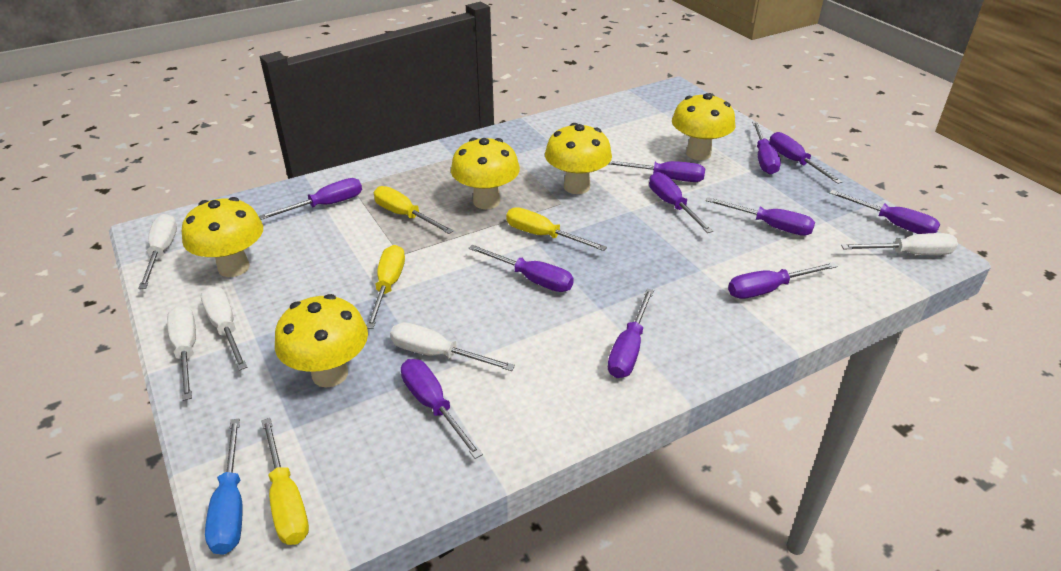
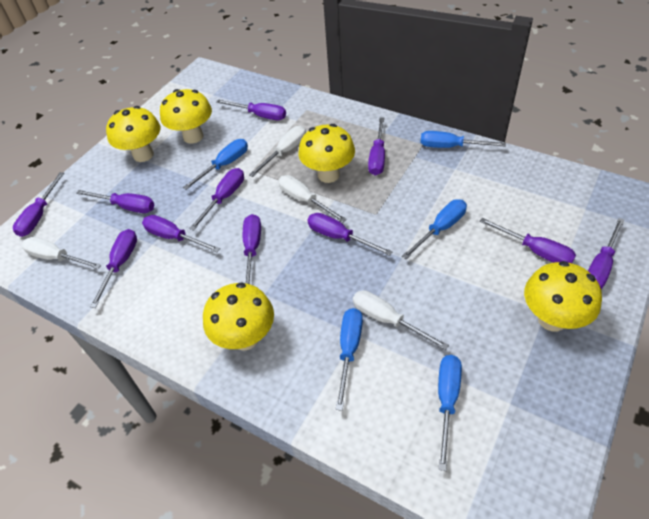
blue screwdriver: [205,418,243,555] = 1 -> [183,139,248,190] [335,308,363,411] [402,199,467,259] [420,131,506,148] [438,355,462,471] = 5
white screwdriver: [138,214,177,289] [167,305,196,401] [201,287,247,371] [390,322,515,371] [841,233,958,255] = 5 -> [22,237,101,269] [249,126,306,177] [278,175,347,223] [353,290,449,350] = 4
yellow screwdriver: [261,418,309,545] [366,245,405,329] [374,186,454,234] [506,207,607,251] = 4 -> none = 0

